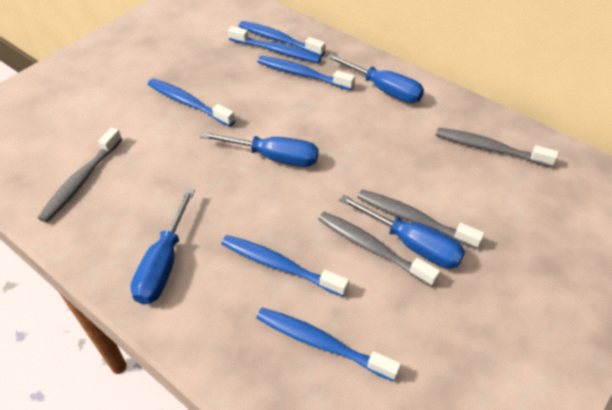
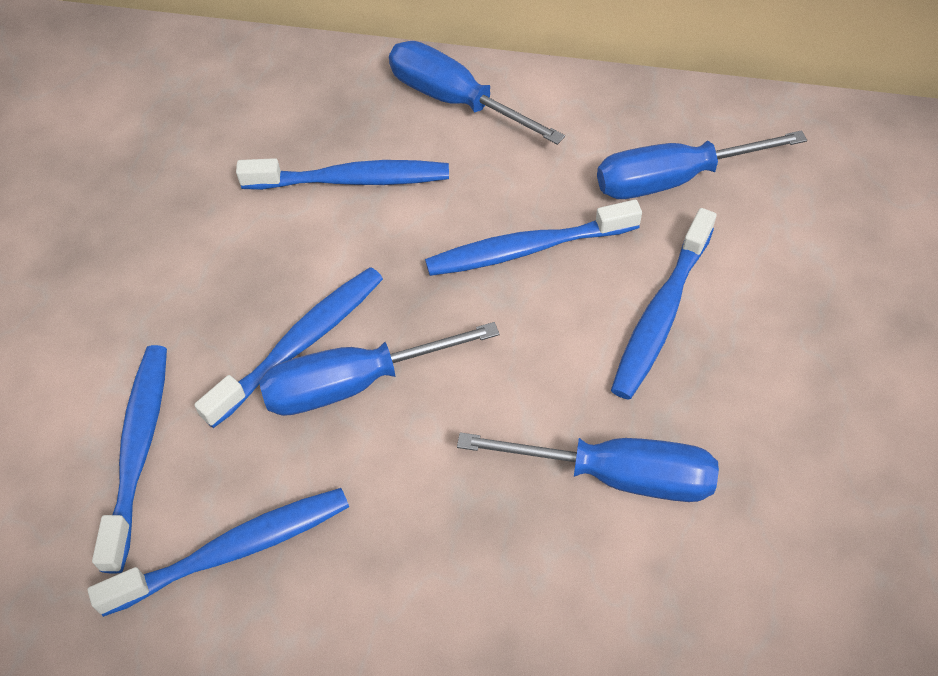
grey toothbrush: [38,127,122,223] [318,212,440,287] [357,190,485,249] [436,128,559,167] = 4 -> none = 0

